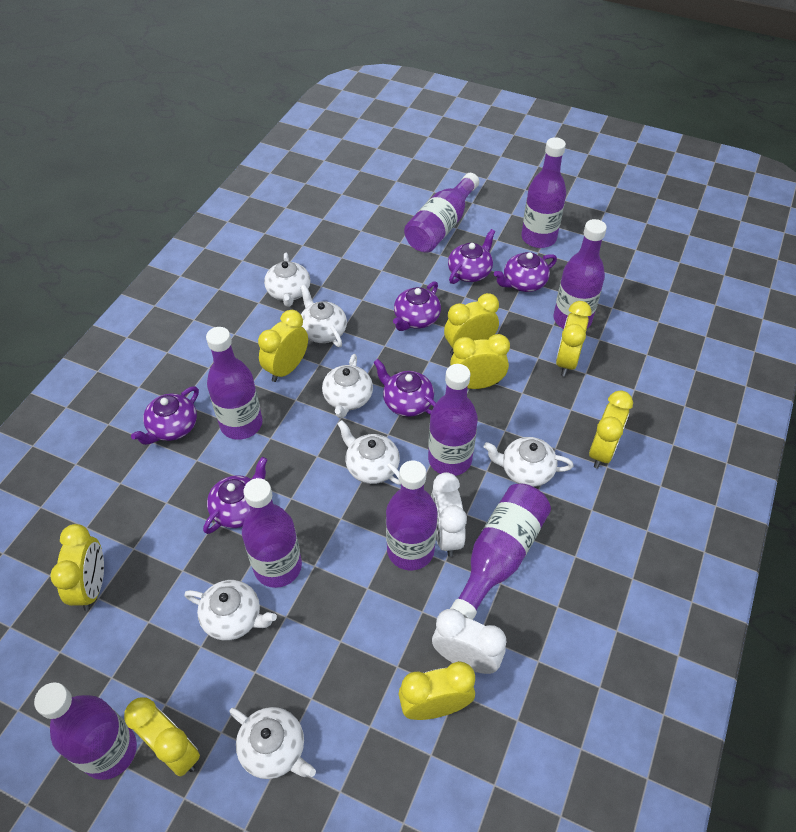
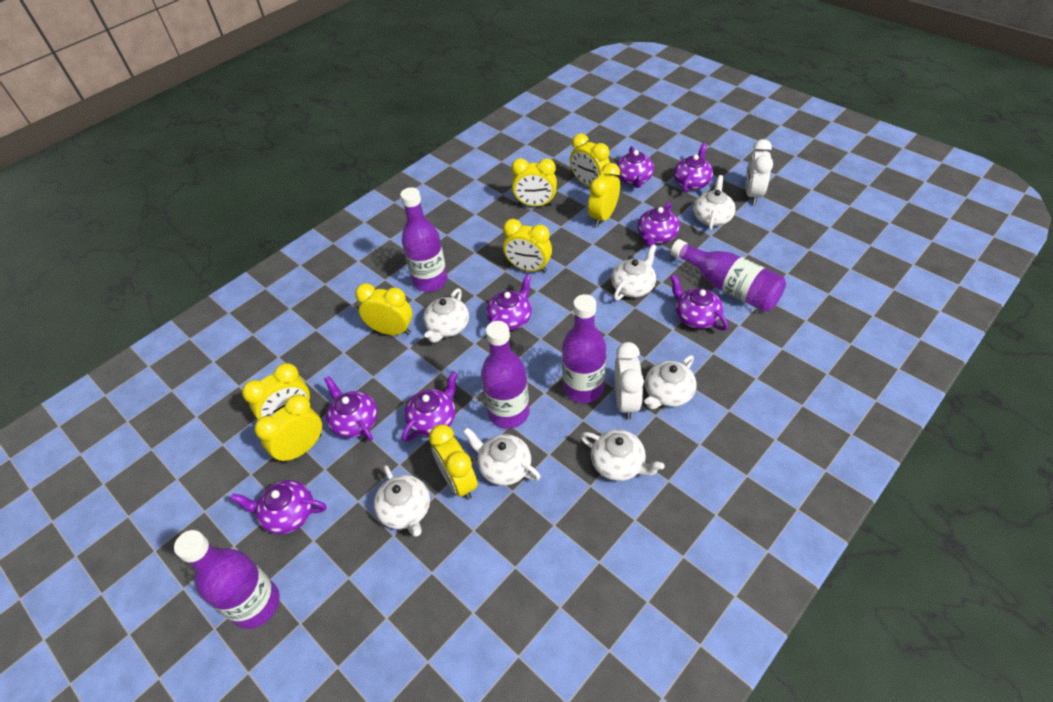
purple bottle: [34,682,137,780] [206,327,263,440] [242,478,302,588] [386,460,438,570] [404,173,479,253] [428,364,478,476] [450,484,551,620] [521,137,566,248] [554,219,607,329] = 9 -> [174,530,280,629] [400,187,448,292] [481,321,530,429] [562,294,606,403] [671,239,786,312] = 5
purple teapot: [131,386,199,445] [203,457,267,534] [373,359,436,417] [393,281,441,331] [448,229,495,284] [494,252,557,292] = 6 -> [230,480,326,534] [324,376,378,441] [402,371,457,442] [486,274,532,331] [616,146,654,188] [637,202,680,247] [670,274,728,330] [674,143,713,193] = 8

